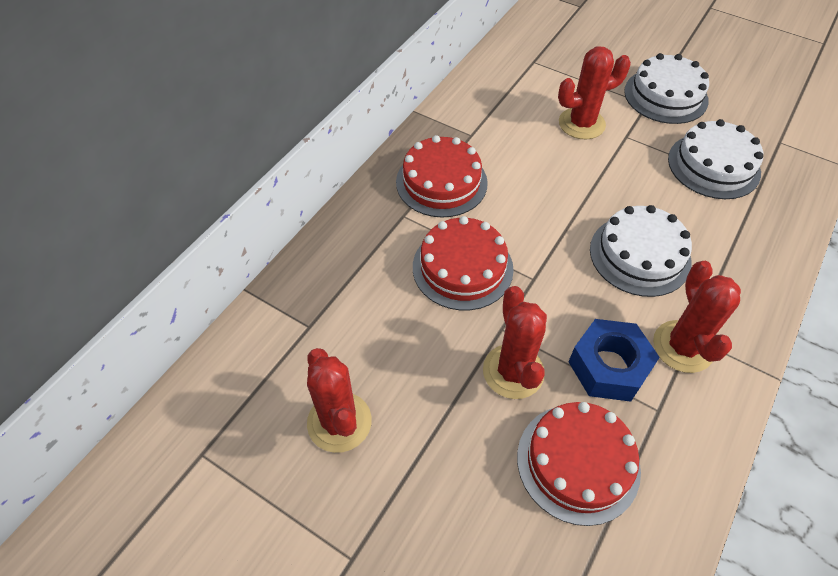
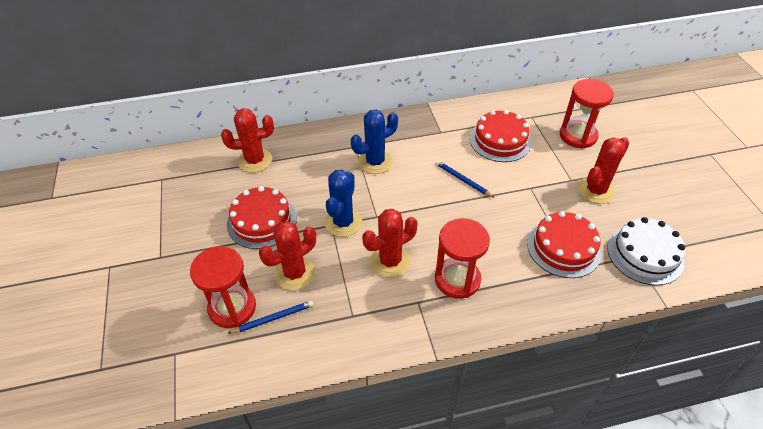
blue cactus: none = 0 -> [324,170,362,237] [351,110,398,174] = 2
blue nut: [569,319,660,402] = 1 -> none = 0
blue pencil: none = 0 -> [227,301,314,334] [435,160,495,198] = 2
red hourglass: none = 0 -> [190,246,256,328] [435,218,490,299] [560,79,614,149] = 3
white cake: [590,205,692,297] [624,53,709,124] [668,119,763,199] = 3 -> [607,217,685,285] = 1

